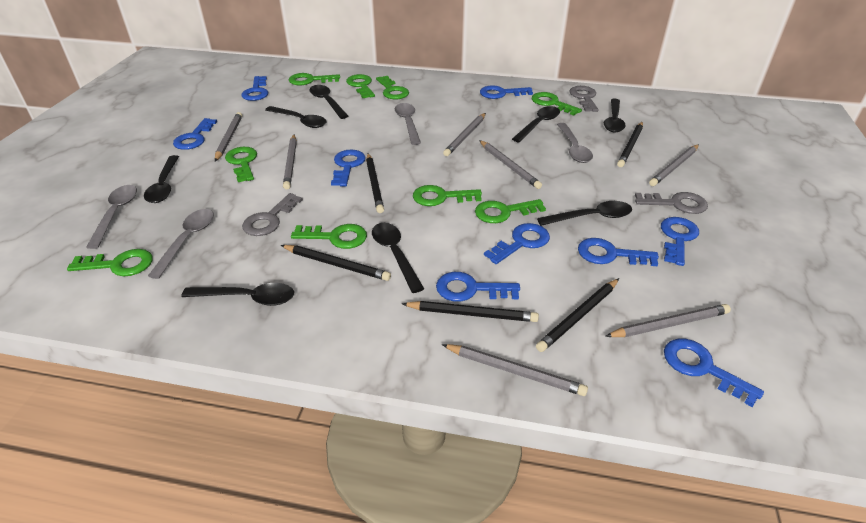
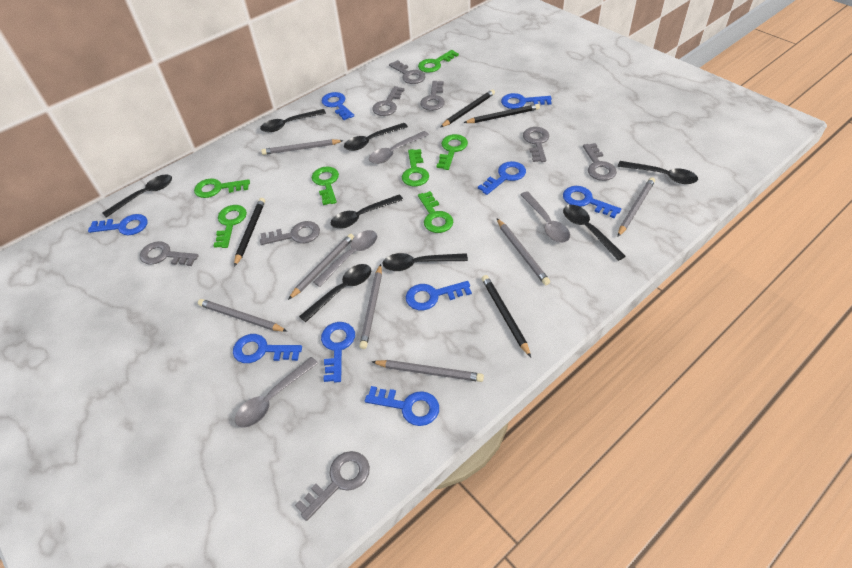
black pencil: [281,245,391,281] [366,153,384,213] [402,301,539,322] [536,278,619,352] [617,122,643,167] = 5 -> [234,198,265,267] [441,89,495,127] [463,104,540,123] [482,275,531,357] = 4
green key: [67,249,153,276] [225,147,257,182] [289,73,340,86] [291,224,367,249] [346,74,375,98] [376,76,409,99] [413,185,482,206] [475,199,546,223] [532,92,582,116] = 9 -> [194,178,250,198] [213,205,247,248] [312,166,339,205] [402,149,429,186] [418,50,459,73] [418,191,453,233] [436,134,468,170] = 7
grey key: [242,193,303,236] [570,86,599,112] [635,192,708,214] = 3 -> [140,241,199,266] [260,221,320,245] [295,451,370,521] [372,86,404,116] [389,60,426,84] [420,81,445,111] [523,127,549,162] [583,143,617,181] = 8

